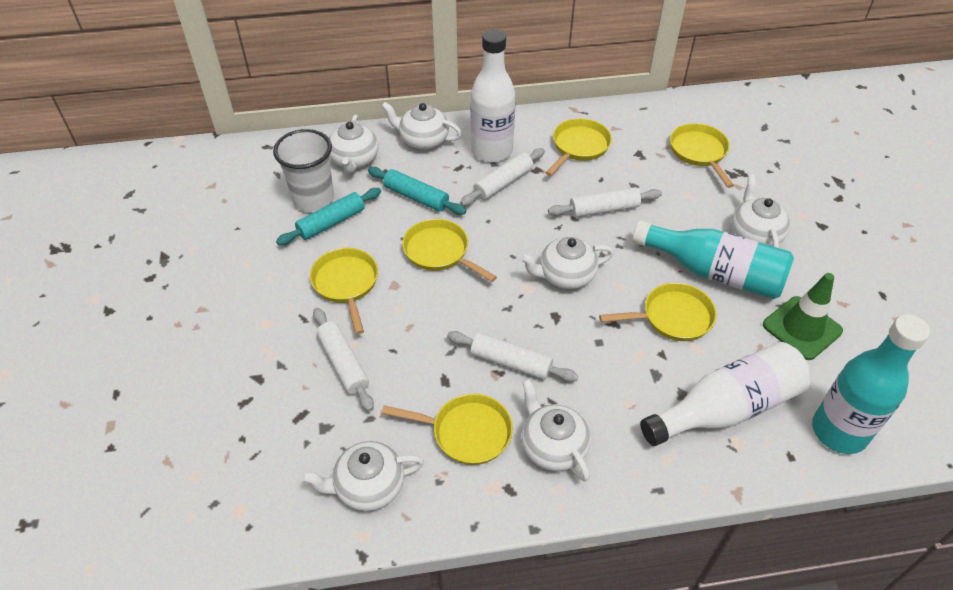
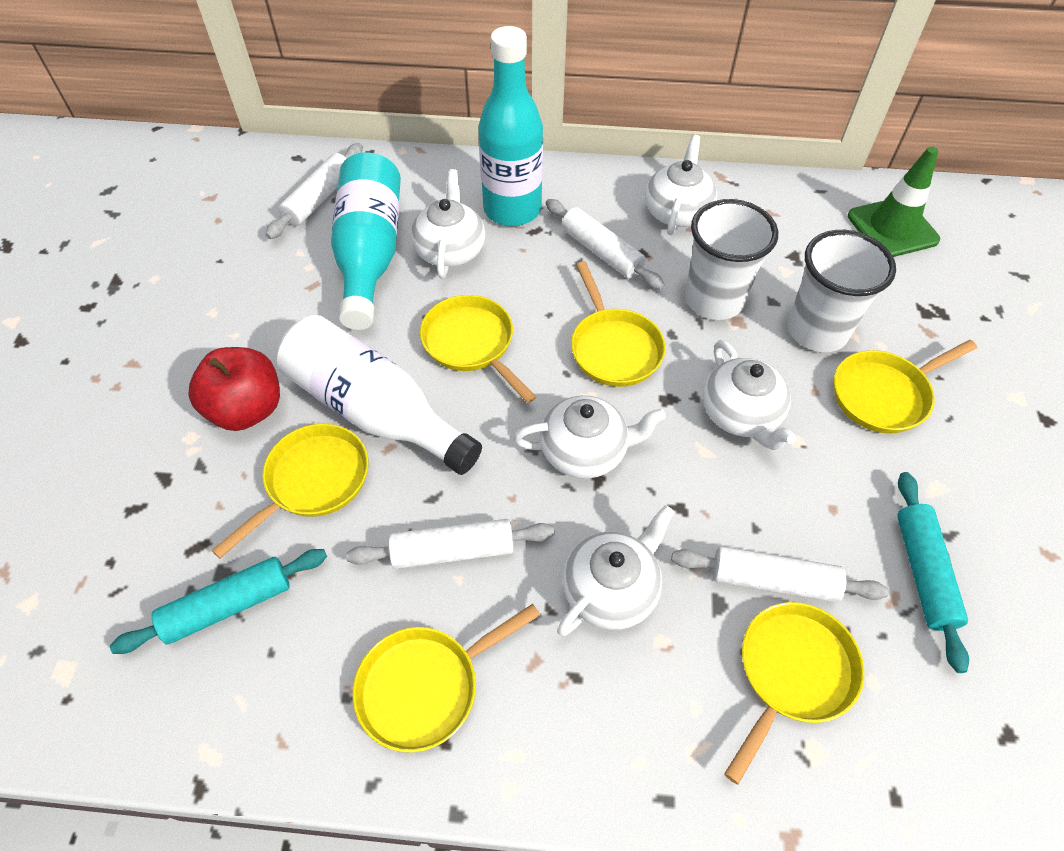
red apple: none = 0 -> [188,347,280,431] = 1
white bottle: [470,29,516,162] [640,342,811,446] = 2 -> [277,315,482,475] = 1
white cup: [273,129,334,212] = 1 -> [685,199,778,320] [787,230,896,352] = 2
white teapot: [301,441,424,511] [329,114,379,173] [381,102,462,149] [520,237,614,289] [521,379,591,481] [732,175,790,248] = 6 -> [411,169,485,279] [513,396,666,479] [557,505,675,636] [645,135,717,235] [703,340,796,450] = 5

